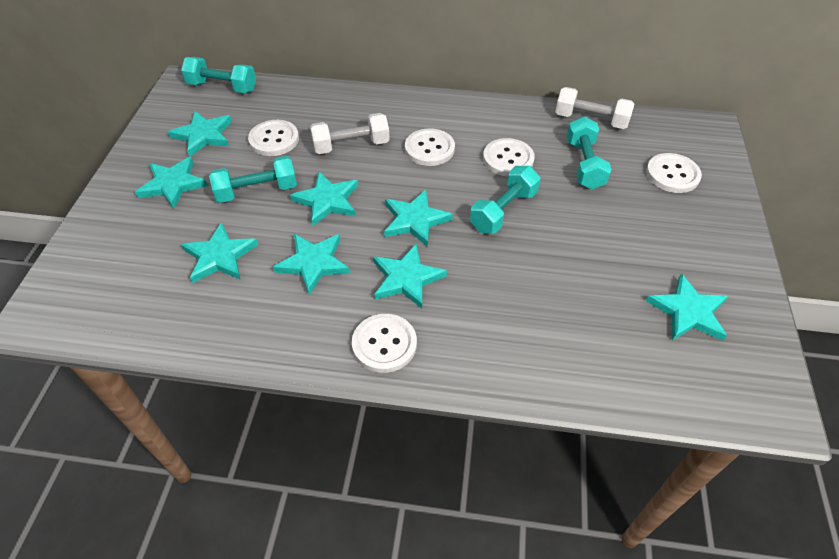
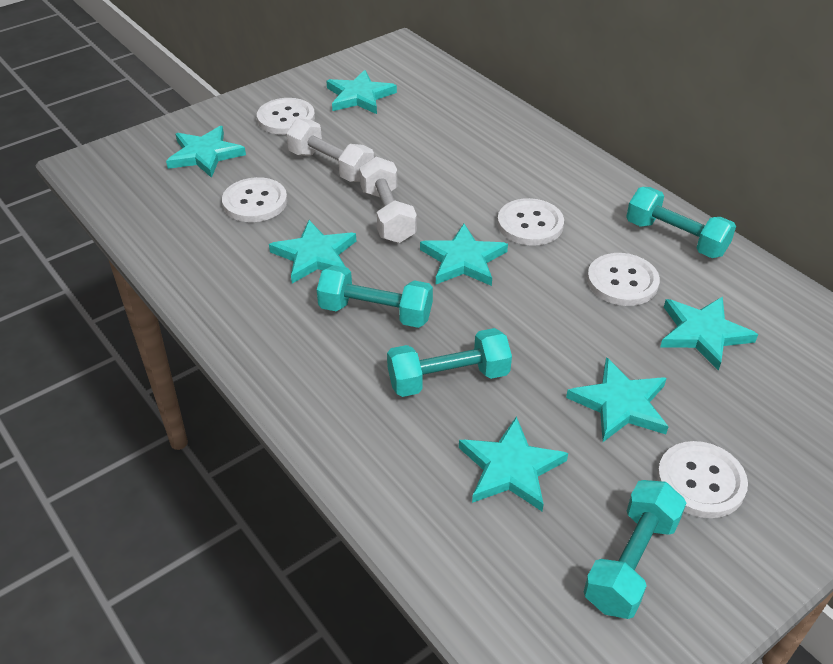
turquoise star: [135,157,208,209] [168,111,232,157] [181,222,258,283] [273,234,350,295] [290,172,358,226] [373,244,447,309] [384,190,453,247] [646,274,728,341] = 8 -> [166,126,246,178] [269,220,356,284] [327,70,397,114] [420,224,508,286] [459,416,568,511] [566,357,669,442] [660,296,758,371] = 7

